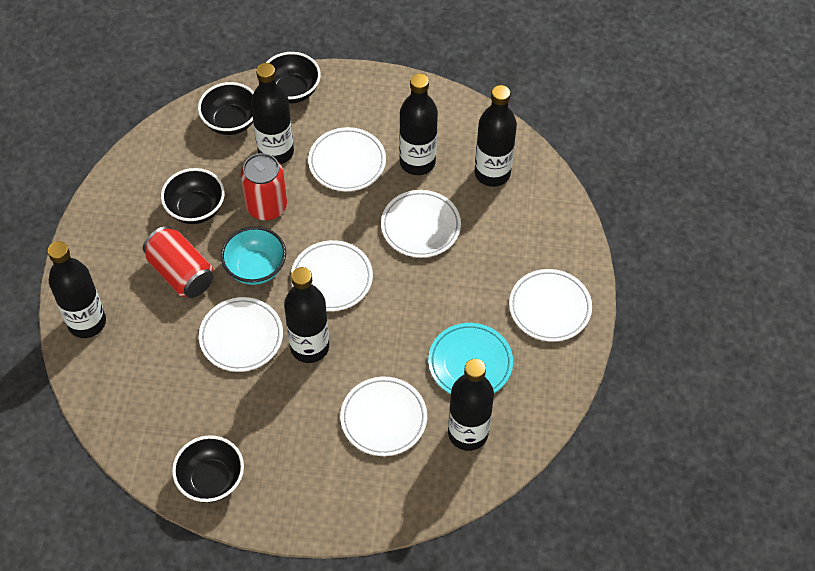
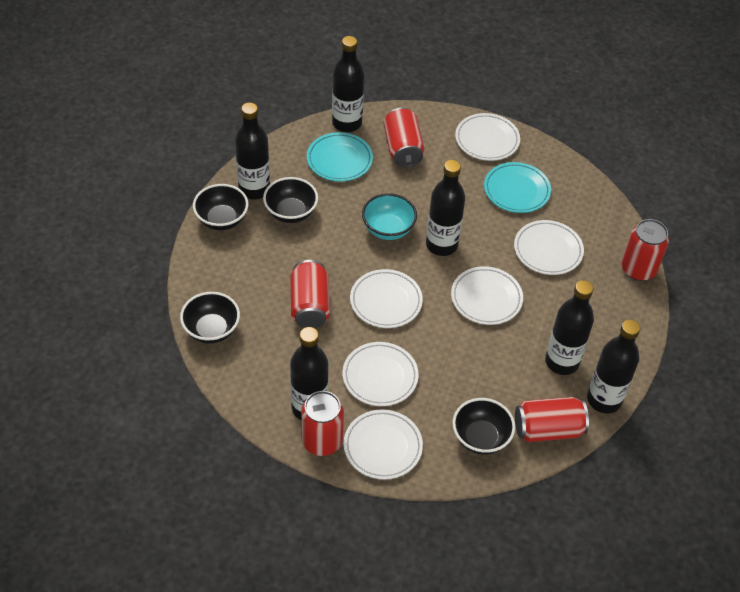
red can: [143,226,214,298] [241,153,287,220] = 2 -> [290,260,330,328] [301,391,344,456] [384,107,424,168] [515,397,589,442] [622,219,669,281] = 5
turquoise plate: [428,323,513,394] = 1 -> [307,132,373,182] [484,162,551,213] = 2

